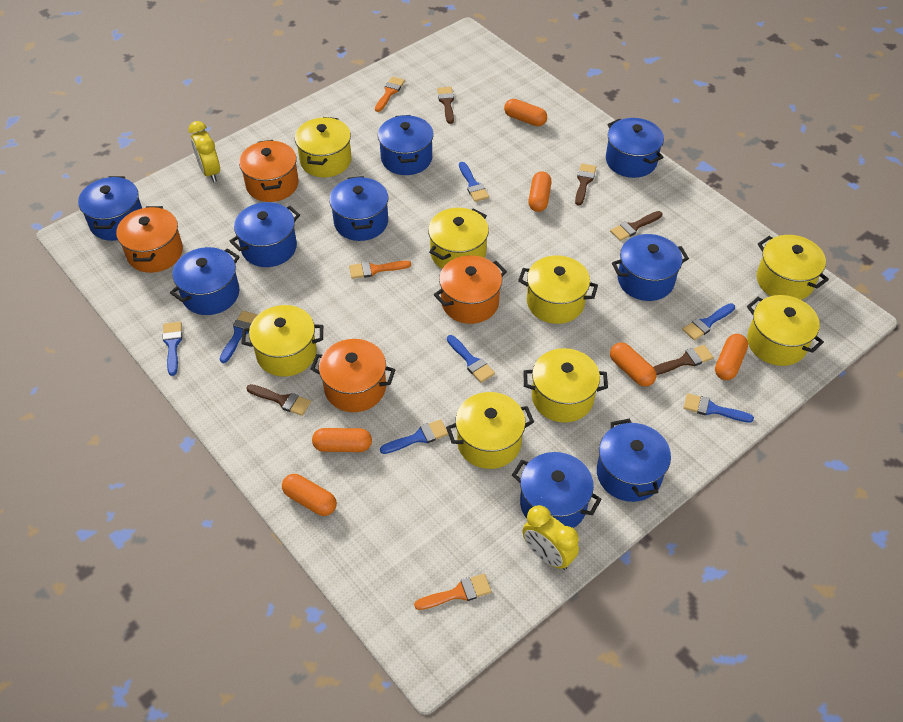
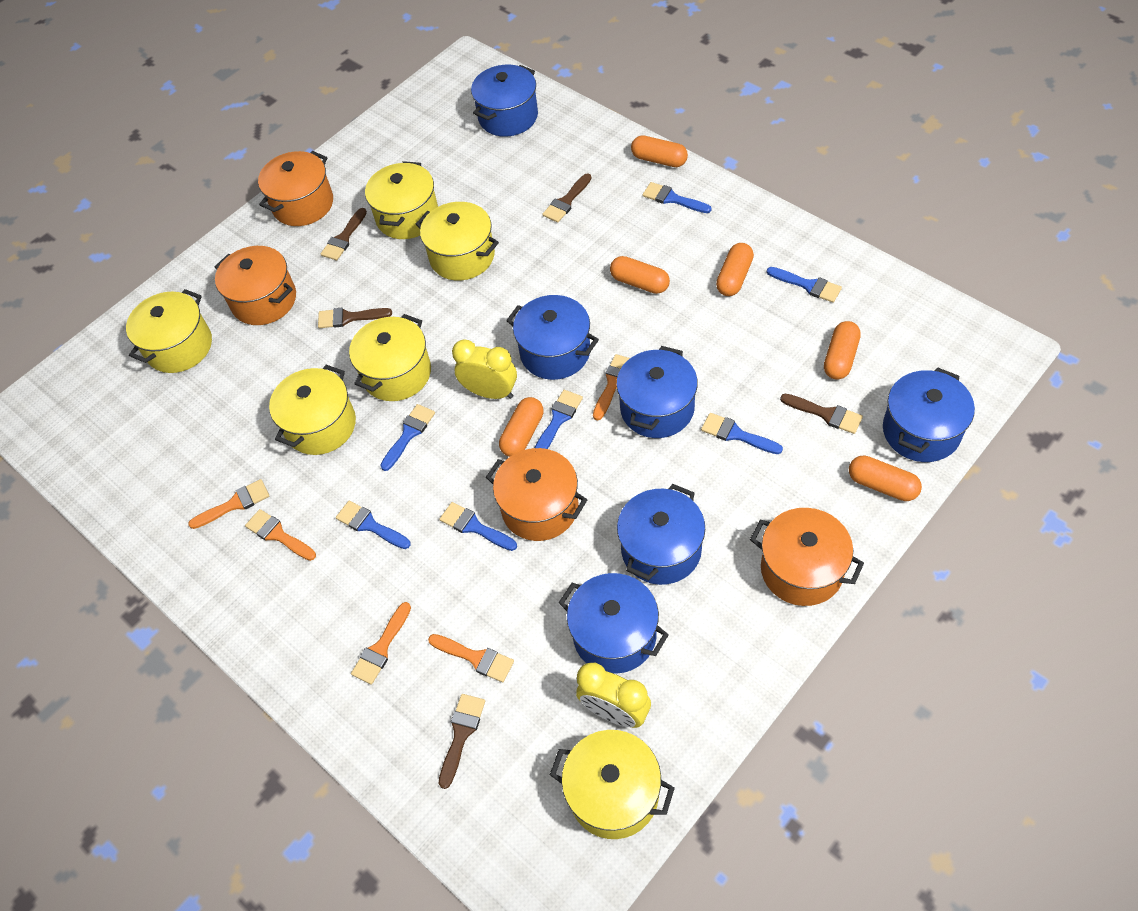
blue pot: [78,176,142,241] [170,247,240,315] [229,202,300,267] [329,176,388,241] [378,115,434,175] [512,452,602,528] [597,419,671,502] [606,118,664,178] [612,234,689,301] = 9 -> [471,65,538,137] [506,295,599,380] [559,573,669,674] [616,346,698,438] [617,484,705,585] [883,367,975,462] = 6
orange brush: [349,261,411,279] [375,77,405,112] [414,574,492,610] = 3 -> [188,479,269,529] [245,509,316,561] [351,602,411,685] [428,634,514,682] [593,354,630,420] = 5
yellow pot: [241,305,323,377] [295,117,352,177] [428,208,489,269] [446,392,534,469] [518,255,598,324] [523,348,608,423] [747,295,824,366] [757,235,829,300] = 8 -> [126,289,212,373] [269,365,356,455] [349,314,431,401] [365,161,438,239] [416,202,499,281] [550,730,675,839] = 6

